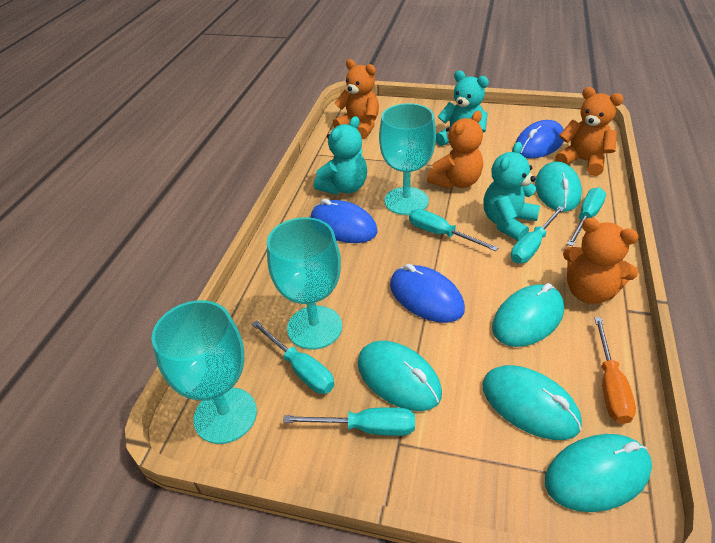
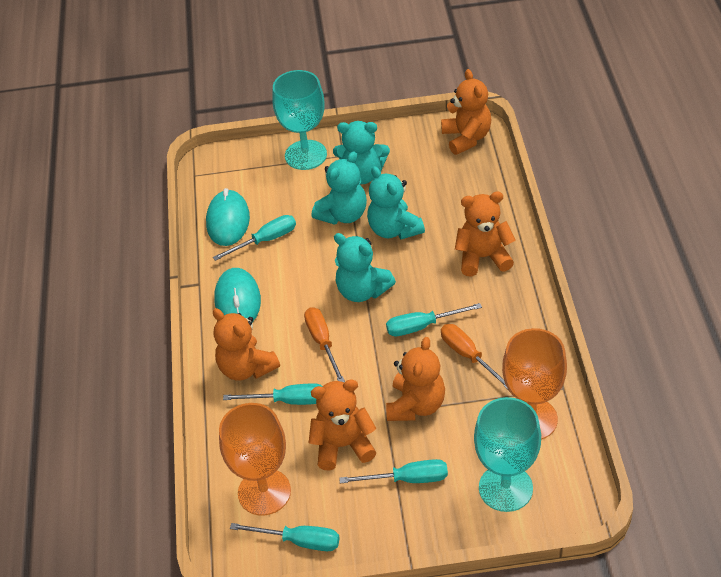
blue mouse: [311,199,378,243] [390,264,465,323] [516,120,564,158] = 3 -> none = 0
orange goblet: none = 0 -> [219,403,291,516] [502,328,567,440] = 2
orange screwdriver: [594,317,636,424] = 1 -> [304,307,345,382] [441,324,508,389] = 2
orange teddy bear: [333,59,379,139] [427,111,483,189] [555,87,623,176] [563,218,639,304] = 4 -> [213,308,280,380] [309,379,377,470] [386,337,445,421] [441,69,492,155] [455,191,516,276] = 5
turquoise goblet: [152,300,257,444] [267,217,342,349] [379,103,436,215] = 3 -> [272,70,327,170] [474,397,541,512] = 2
turquoise mouse: [358,341,442,411] [482,365,582,440] [492,283,564,347] [535,161,582,212] [545,434,652,512] = 5 -> [206,188,250,246] [214,268,261,322] = 2
turquoise teddy bear: [314,116,367,195] [436,71,489,146] [484,142,540,241] = 3 -> [312,152,367,225] [333,121,390,185] [334,233,396,302] [367,166,425,239] = 4

